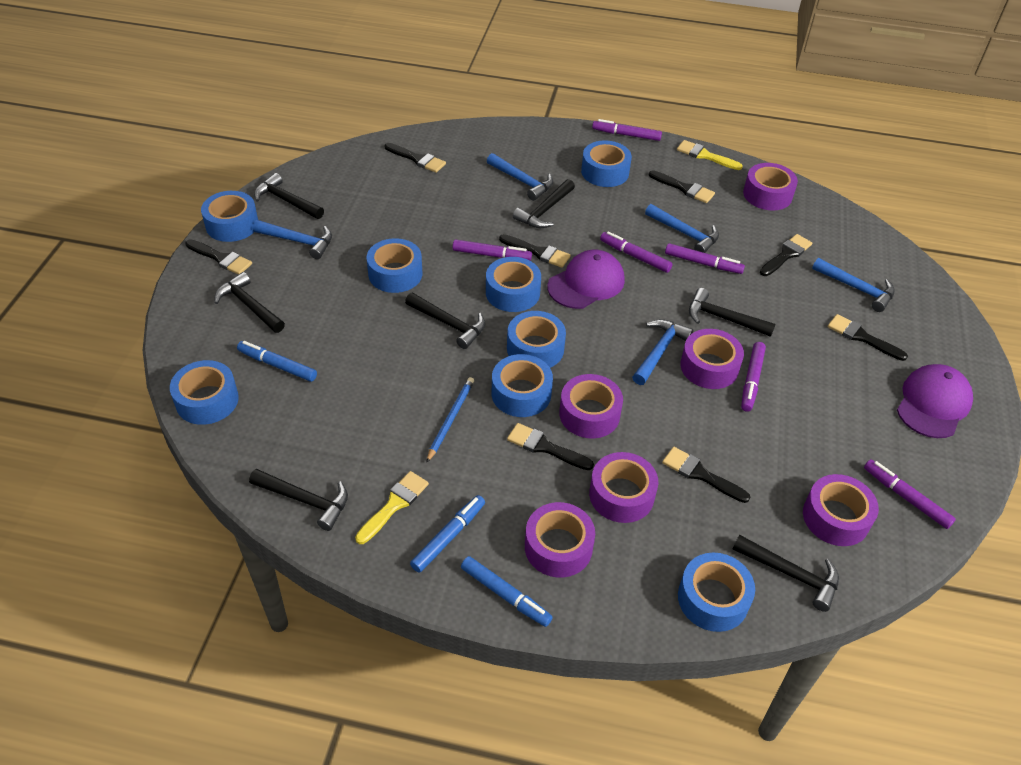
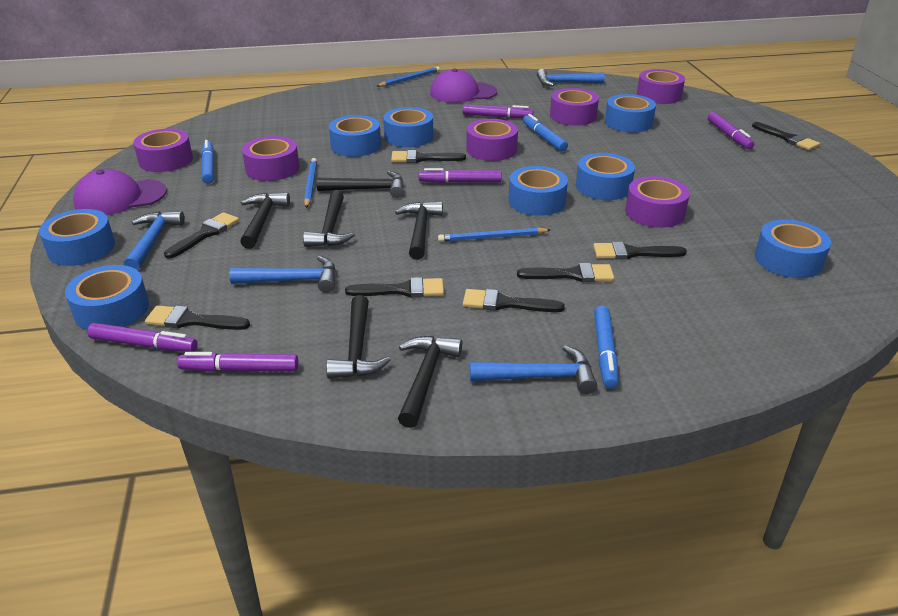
black hammer: [214,272,285,333] [249,469,348,531] [254,173,324,219] [405,293,485,349] [513,179,575,228] [689,288,776,337] [732,535,839,612] = 7 -> [240,193,290,249] [303,191,355,247] [317,171,404,198] [326,295,391,379] [395,201,443,260] [398,336,462,428] = 6
blue hammer: [253,220,332,259] [487,153,553,201] [632,319,693,385] [645,204,719,253] [812,258,895,312] = 5 -> [124,211,185,270] [229,256,336,293] [470,345,597,394] [537,69,605,86] = 4
blue pencil: [426,377,474,463] = 1 -> [304,158,317,208] [377,66,440,87] [438,227,550,242] = 3
purple marker: [452,240,532,261] [592,119,662,141] [600,231,672,273] [665,243,745,274] [741,342,766,412] [864,459,956,529] = 6 -> [87,323,197,352] [177,352,299,372] [419,168,502,183] [463,104,533,118] [708,112,754,149] = 5
yellow brush: [355,471,429,544] [677,140,743,170] = 2 -> none = 0

